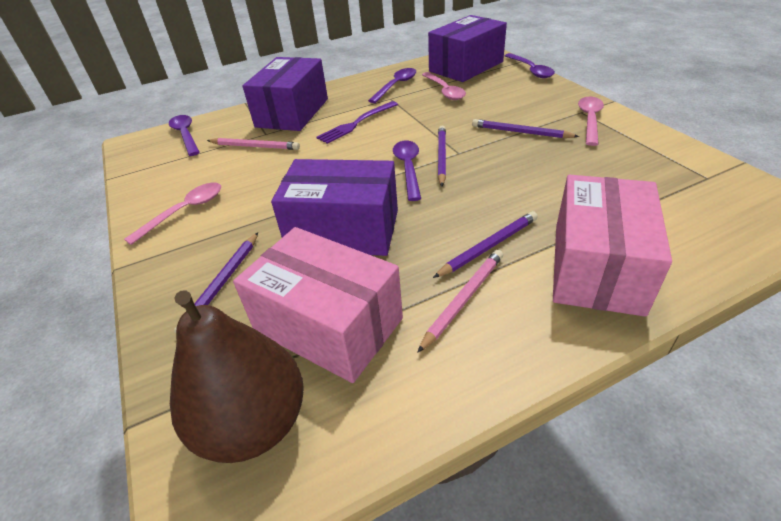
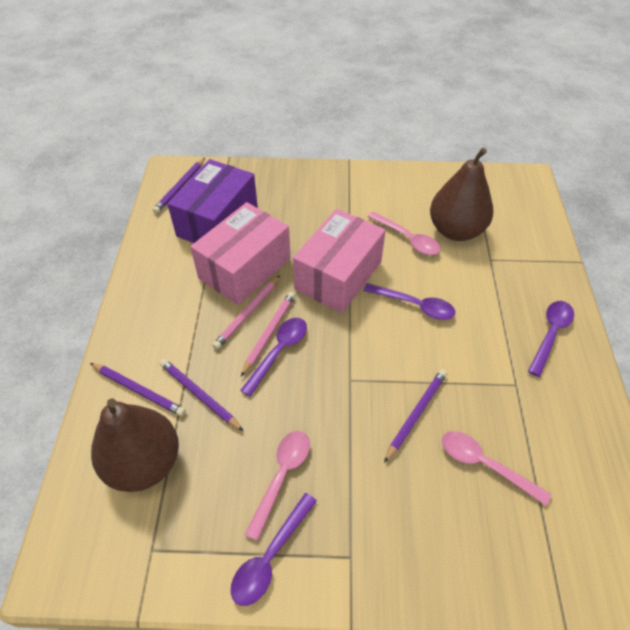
brown pear: [170,290,304,463] = 1 -> [91,399,179,492] [430,148,493,241] = 2
purple box: [243,57,328,131] [271,159,398,256] [428,15,507,82] = 3 -> [167,159,258,243] = 1
purple fork: [317,101,398,144] = 1 -> none = 0

